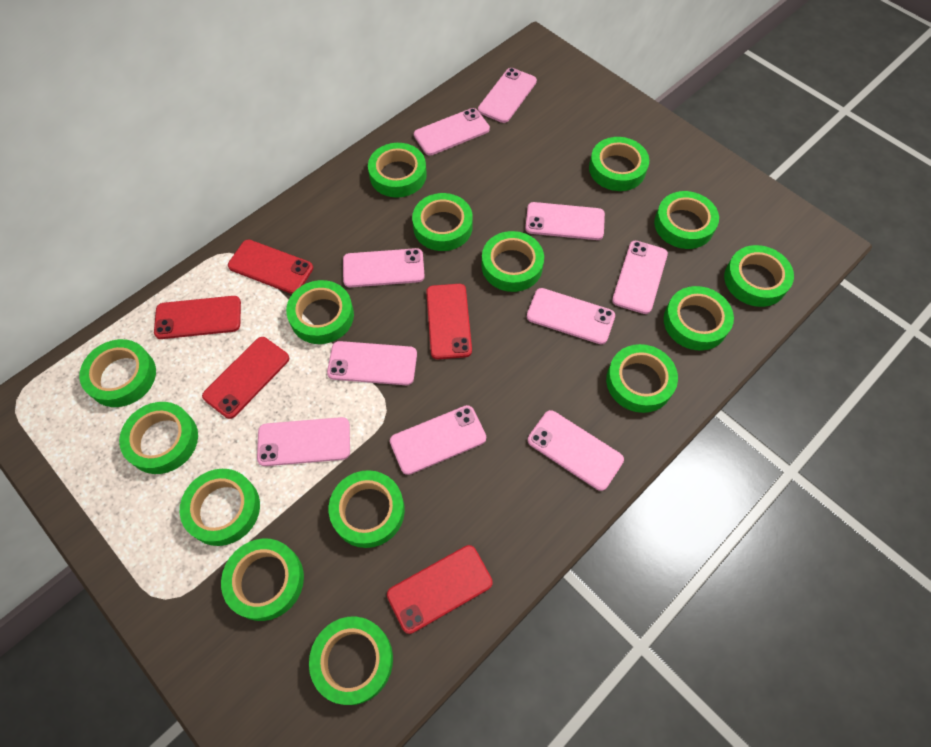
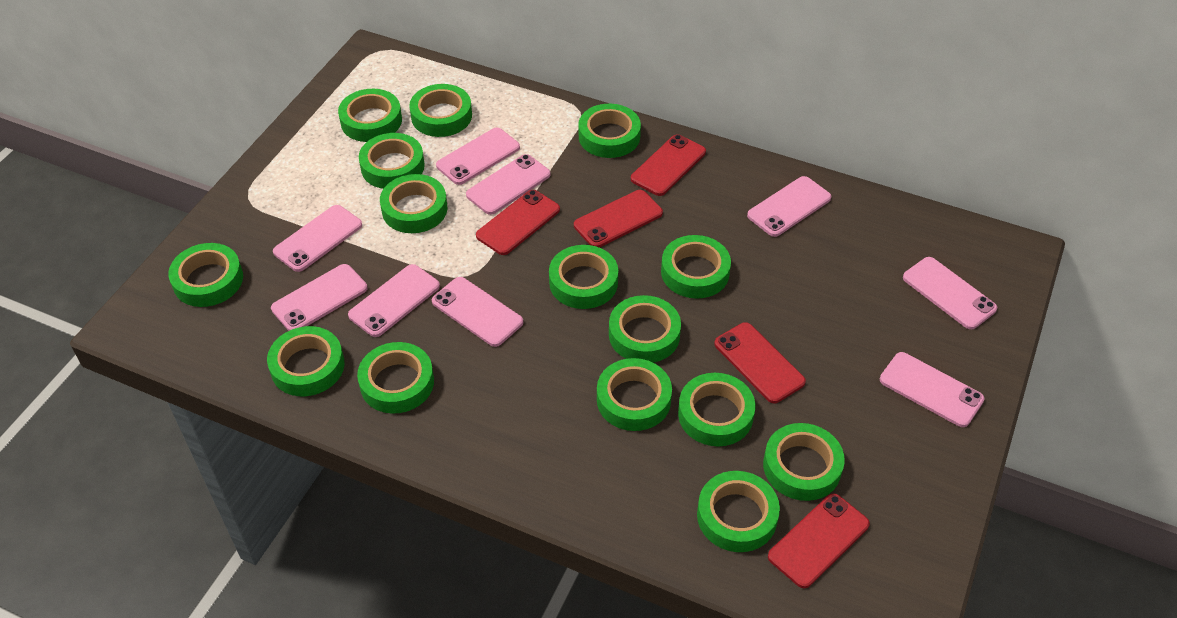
pink phone: [257,417,350,466] [327,341,417,385] [343,248,425,287] [390,405,486,475] [414,108,490,156] [478,68,537,123] [525,202,605,240] [527,288,615,345] [528,410,624,491] [612,241,668,314] = 10 -> [271,264,367,331] [273,205,362,272] [348,264,440,337] [432,277,523,347] [436,128,520,185] [466,154,551,215] [747,176,831,237] [880,352,984,427] [903,257,997,330] = 9

